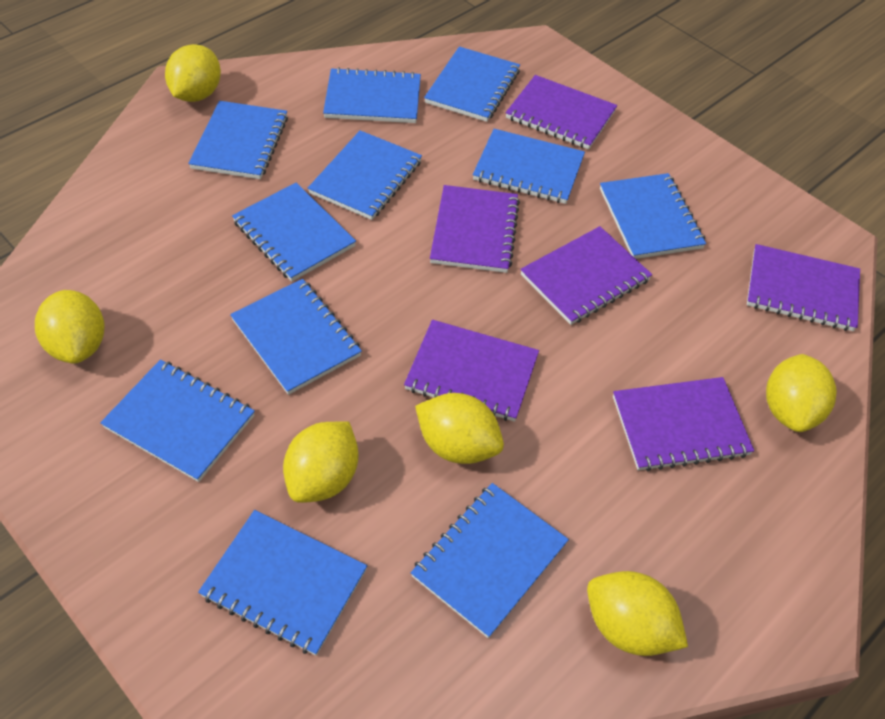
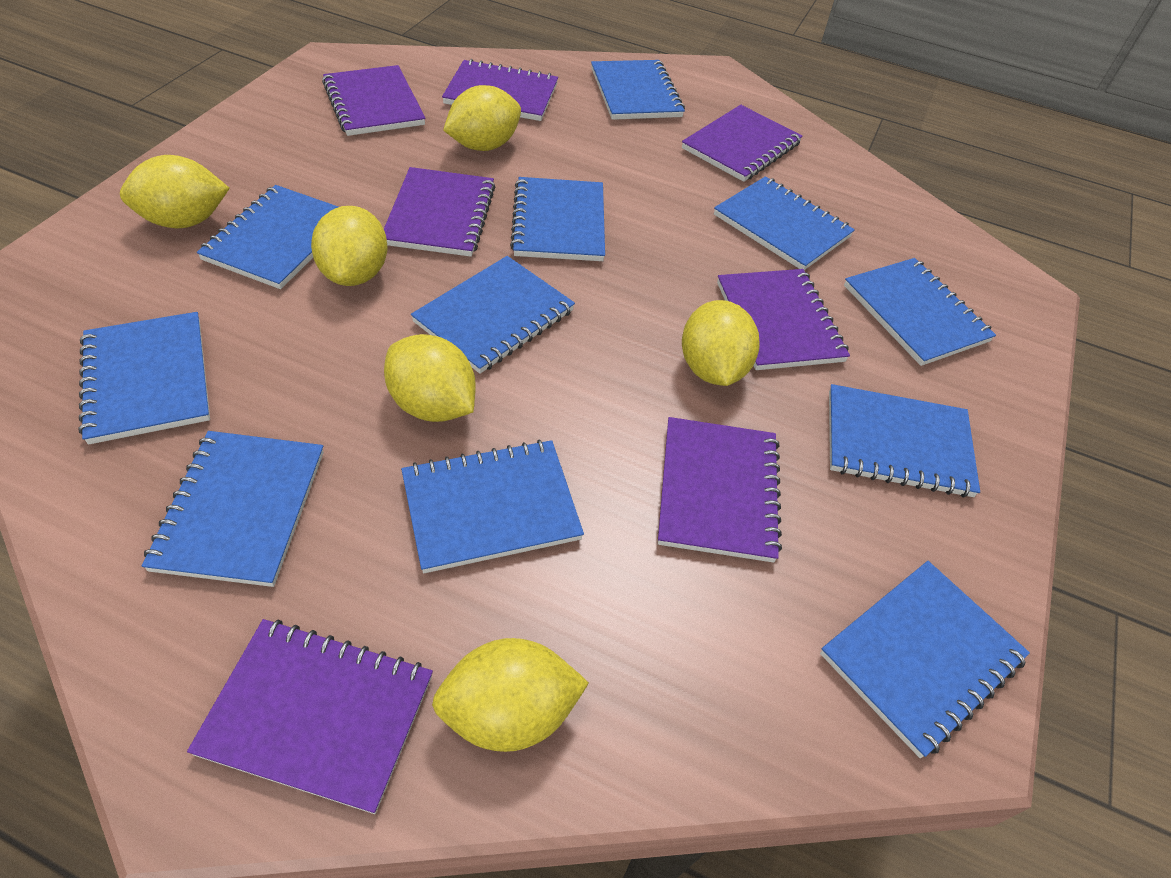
purple notebook: [404,320,539,422] [430,185,520,273] [506,75,617,149] [520,226,652,325] [613,377,754,471] [747,244,860,331] = 6 -> [187,619,433,814] [322,65,426,136] [384,167,496,257] [442,59,558,121] [658,417,782,563] [682,105,803,182] [717,269,850,370] = 7

